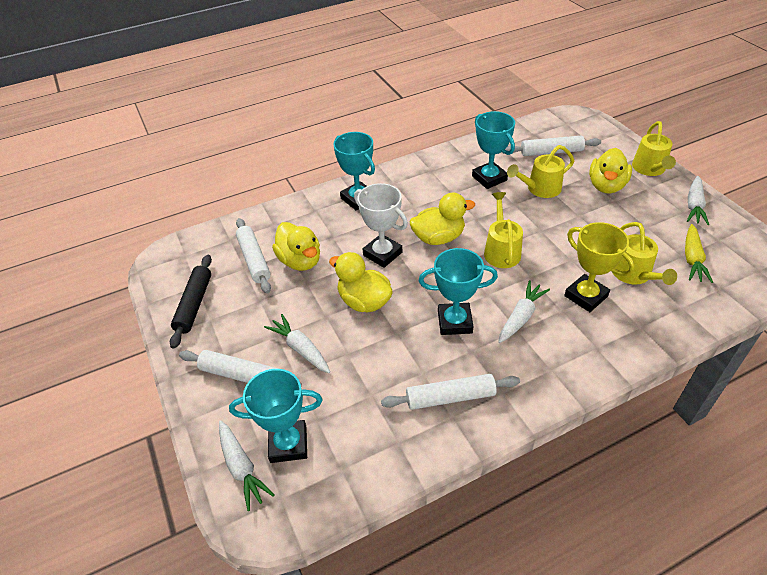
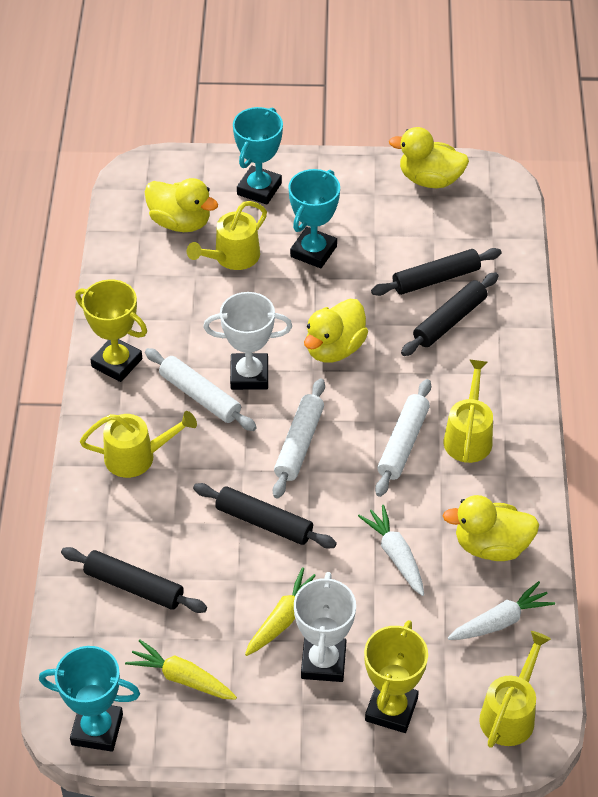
black rolling pin: [170,255,212,349] = 1 -> [61,547,207,613] [193,483,337,549] [371,248,502,296] [401,272,499,356] = 4
turquoise trophy: [229,369,322,463] [334,132,375,211] [419,248,498,335] [472,111,515,189] = 4 -> [39,646,140,752] [233,107,283,204] [288,169,340,268] = 3
white carrot: [219,420,274,511] [264,314,330,373] [498,280,550,343] [687,176,709,225] = 4 -> [358,505,424,596] [448,581,555,640] = 2
white rolling pin: [179,350,302,386] [236,218,271,294] [381,374,520,410] [505,136,601,156] = 4 -> [145,348,257,431] [273,378,325,499] [375,379,431,497] = 3
white trophy: [354,183,408,268] = 1 -> [203,292,292,390] [294,572,356,682] = 2
yellow carrot: [685,224,713,283] = 1 -> [125,640,237,700] [245,567,316,656] = 2
yellow trophy: [564,222,635,312] = 1 -> [75,280,147,382] [364,620,428,733] = 2

